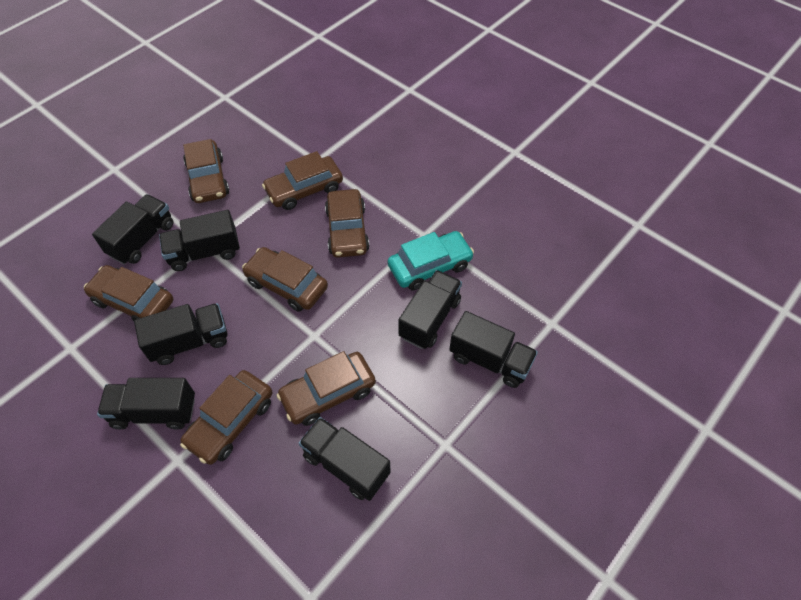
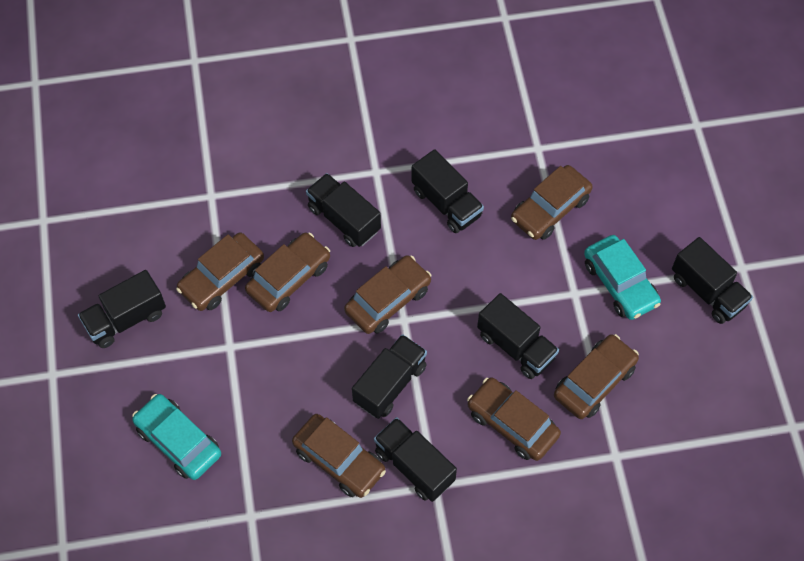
turquoise car: [388,231,474,290] = 1 -> [132,394,221,480] [584,235,661,320] = 2

